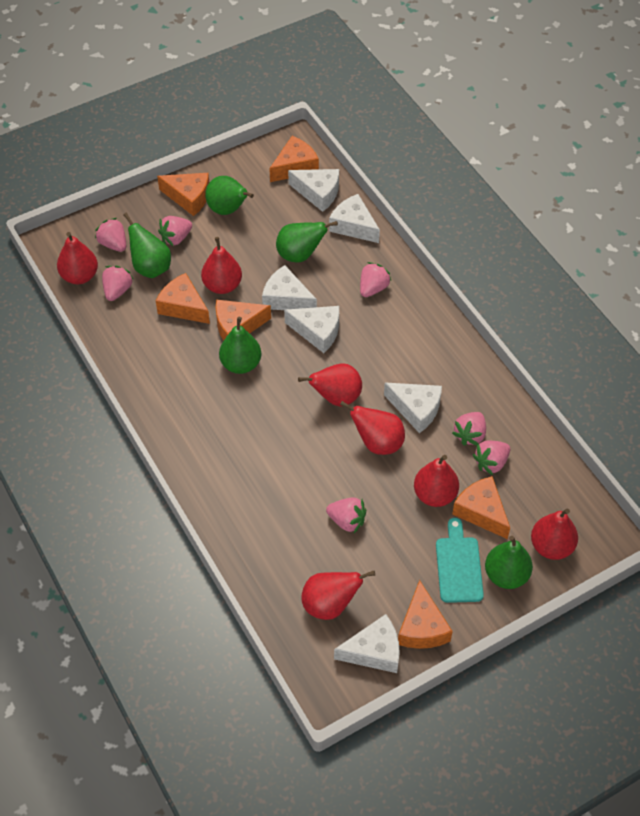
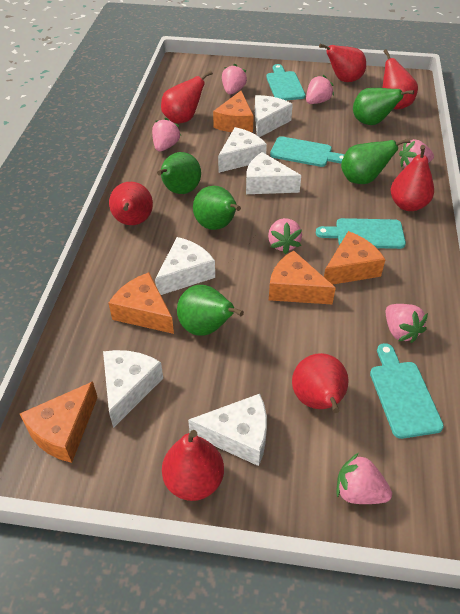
orange cheese: [156,273,210,324] [157,173,209,216] [216,299,271,341] [269,136,319,182] [398,580,453,649] [452,476,510,539] = 6 -> [20,381,98,463] [109,272,174,334] [213,91,254,132] [269,250,336,304] [324,231,386,285] = 5
turquoise cutting board: [436,518,484,603] = 1 -> [266,64,305,100] [270,136,345,167] [316,218,406,249] [370,343,444,439] = 4

